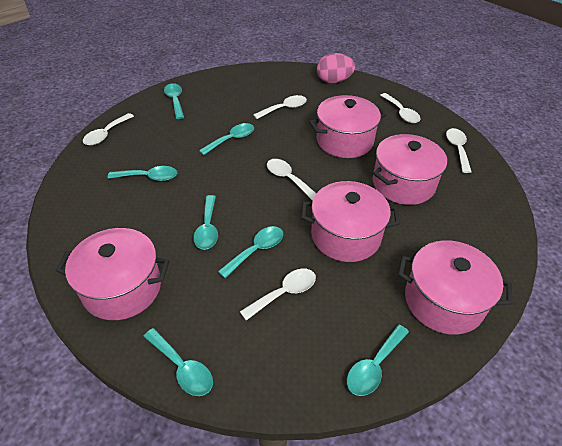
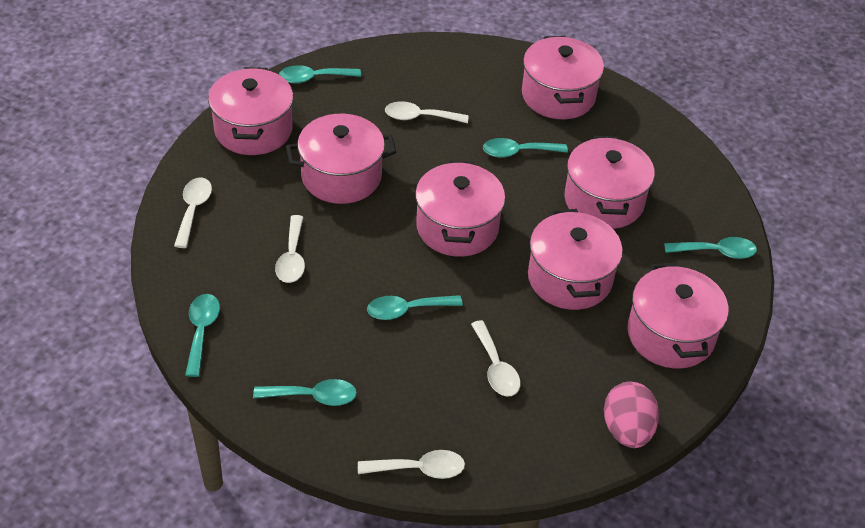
pink pot: [56,228,170,320] [301,181,400,262] [309,95,387,158] [373,134,447,205] [398,240,512,335] = 5 -> [208,67,293,155] [286,114,396,204] [415,160,505,257] [522,36,604,119] [528,209,623,310] [564,136,655,229] [628,262,728,368] = 7
turquoise spoon: [108,166,177,181] [143,328,213,396] [164,83,184,119] [193,195,218,250] [199,123,254,155] [218,226,283,278] [347,324,409,396] = 7 -> [185,294,220,377] [253,379,357,406] [279,65,361,83] [367,295,463,320] [483,138,568,158] [664,237,757,259] = 6
white spoon: [83,113,134,145] [240,269,316,320] [253,95,307,119] [267,159,317,201] [380,93,421,123] [446,128,472,173] = 6 -> [174,178,212,248] [275,215,305,283] [358,450,465,479] [385,101,469,123] [471,320,520,397] = 5

